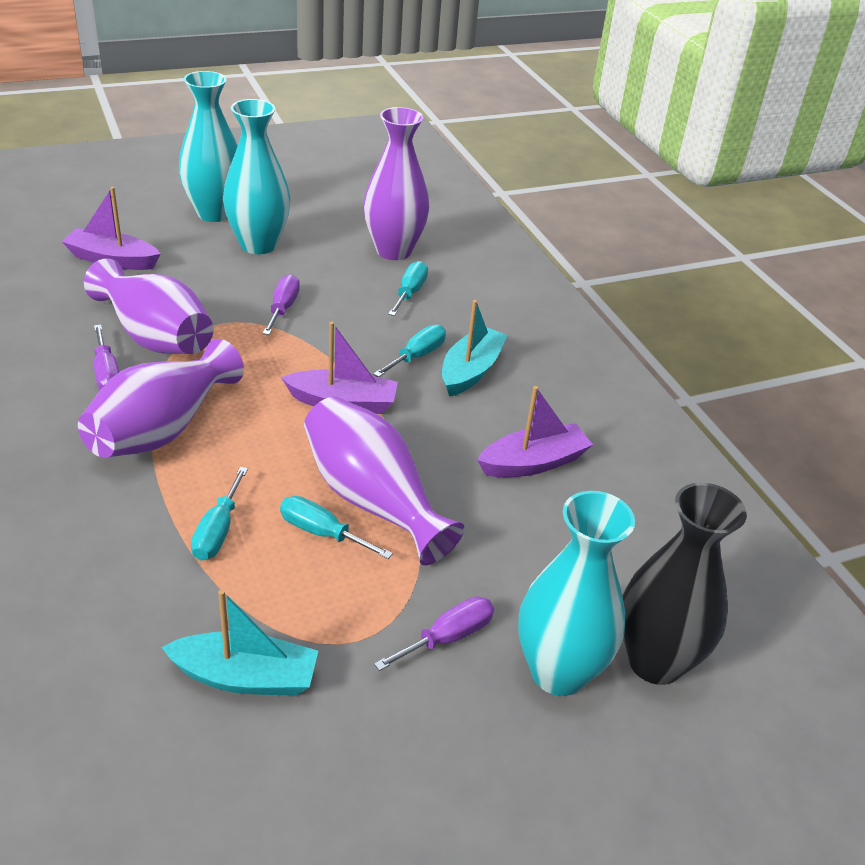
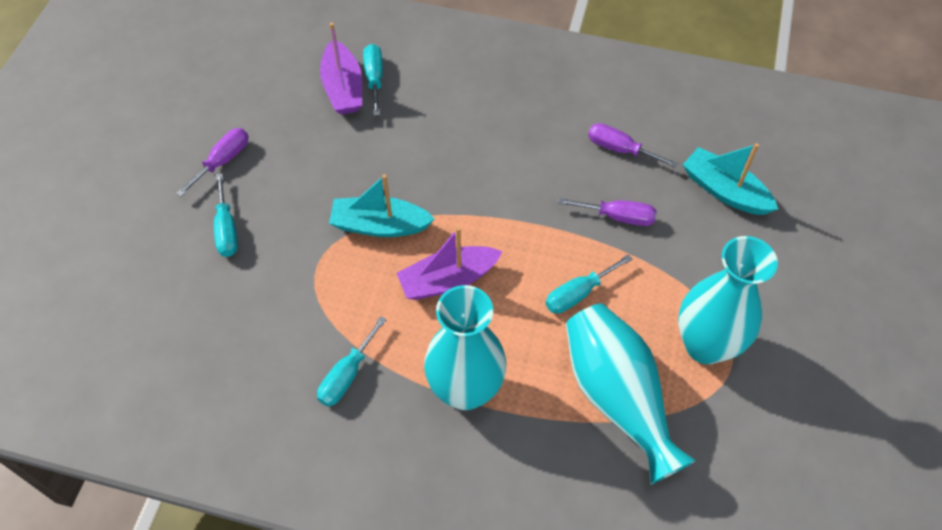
black vase: [622,483,747,685] = 1 -> none = 0
purple boat: [61,187,160,270] [281,321,398,414] [477,386,593,477] = 3 -> [320,22,362,115] [396,227,503,300] = 2
purple vase: [78,339,244,458] [84,258,214,354] [304,397,465,565] [363,107,429,260] = 4 -> none = 0

